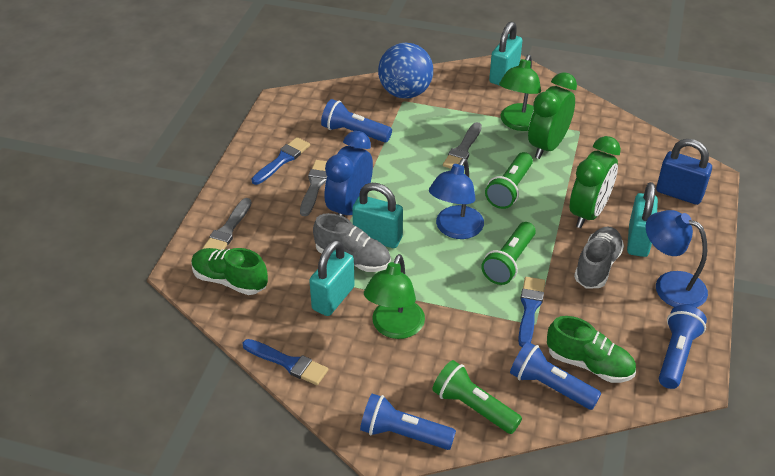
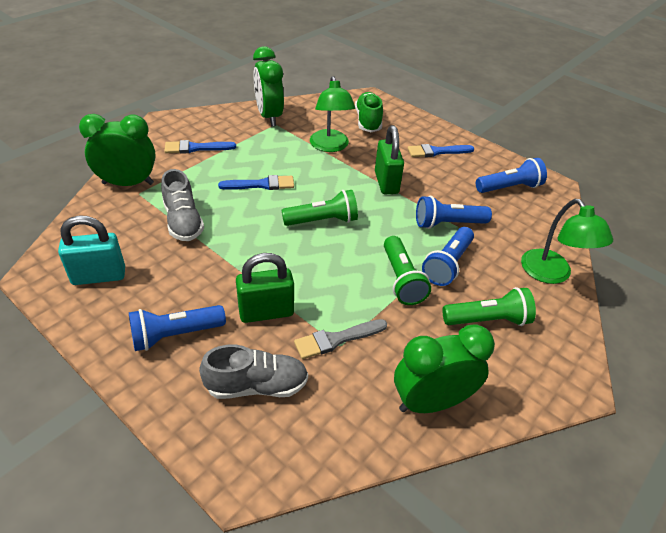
blue ball: [378,43,433,99] = 1 -> none = 0
blue clock: [325,131,373,217] = 1 -> none = 0
blue lamp: [429,158,484,239] [646,210,708,308] = 2 -> none = 0
blue padlock: [656,139,712,205] = 1 -> none = 0
green clock: [528,72,577,159] [570,136,621,228] = 2 -> [79,114,156,186] [253,46,284,126] [394,324,495,413] = 3
green padlock: none = 0 -> [236,253,294,323] [375,125,404,194] = 2
green shoe: [191,248,268,295] [547,316,636,383] = 2 -> [355,92,383,132] = 1
grey brush: [202,198,252,250] [300,160,327,216] [443,122,482,169] = 3 -> [294,319,387,359] = 1
turquoise padlock: [309,240,355,316] [352,183,403,248] [489,22,523,86] [627,182,658,257] = 4 -> [58,215,125,285] = 1

